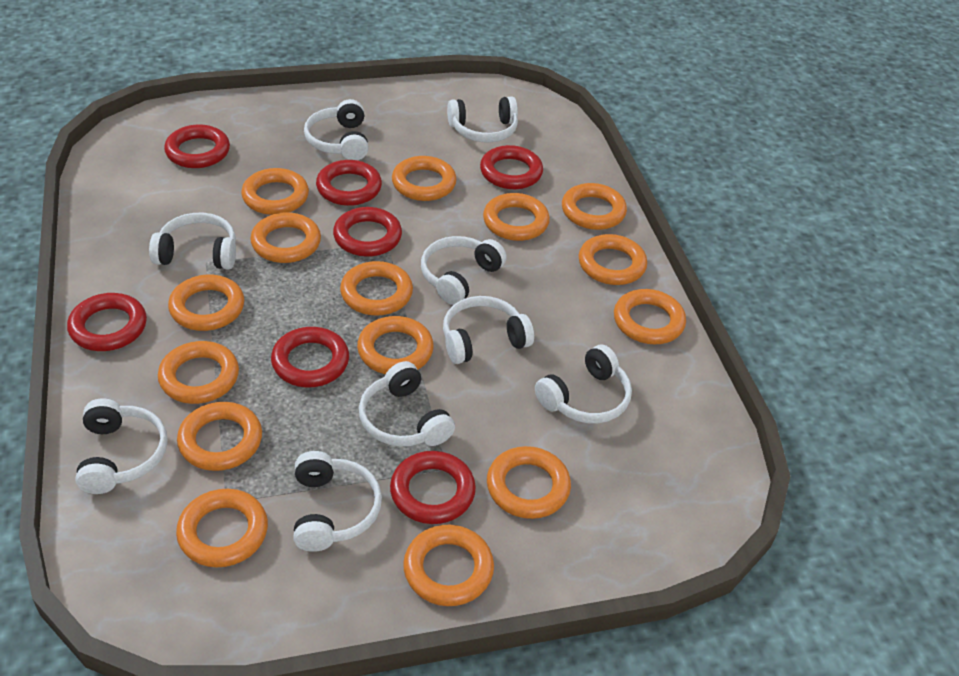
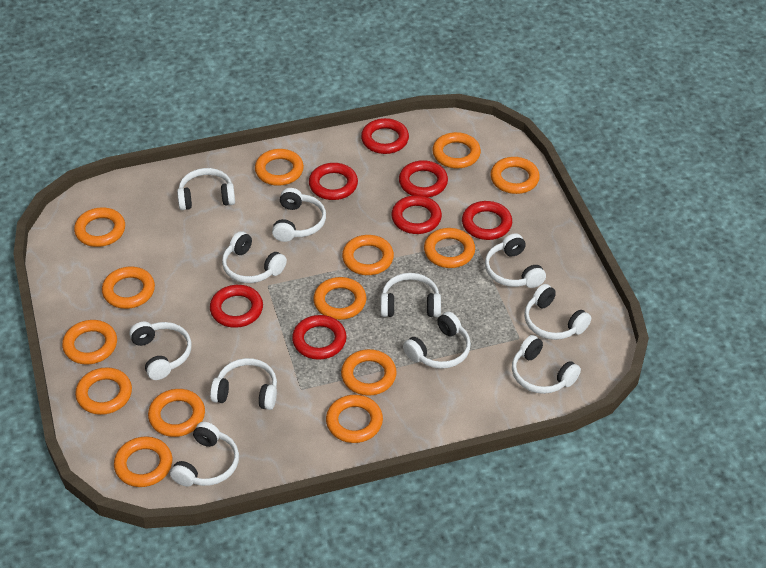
orange ring: [158,341,239,404] [168,275,244,331] [176,489,268,567] [177,402,262,471] [241,168,309,215] [250,212,321,263] [340,261,413,316] [357,316,434,374] [392,156,457,201] [403,525,494,606] [483,193,550,241] [487,446,571,519] [562,183,627,230] [579,234,647,285] [614,289,686,344] = 15 -> [62,320,117,365] [74,207,125,247] [75,367,132,415] [102,267,155,309] [114,436,172,487] [148,389,205,437] [255,149,304,186] [313,277,366,320] [326,395,383,443] [341,349,397,396] [342,235,394,275] [424,228,475,268] [432,132,481,169] [490,157,540,194] = 14
white headphones: [75,398,168,494] [149,213,236,270] [293,451,382,552] [304,99,369,160] [359,361,455,447] [421,236,507,305] [443,296,534,364] [447,96,518,142] [535,345,632,423] = 9 -> [129,322,192,380] [170,422,239,487] [177,168,235,210] [210,358,277,410] [222,231,287,283] [272,188,326,242] [381,273,441,317] [403,311,471,369] [485,233,546,288] [512,335,581,394] [524,284,591,340] = 11

